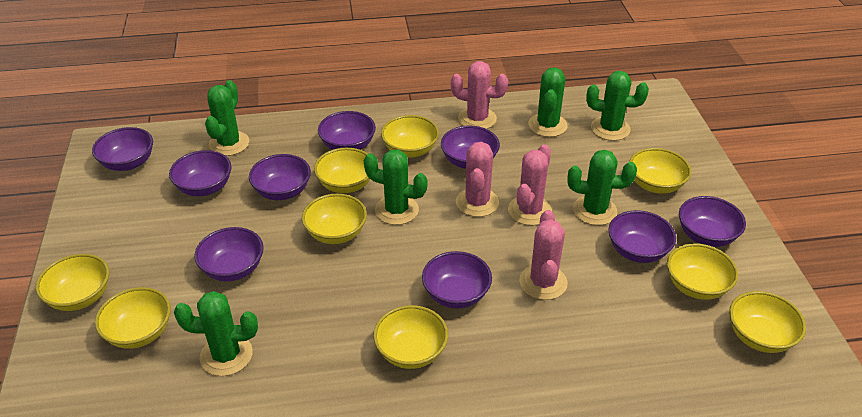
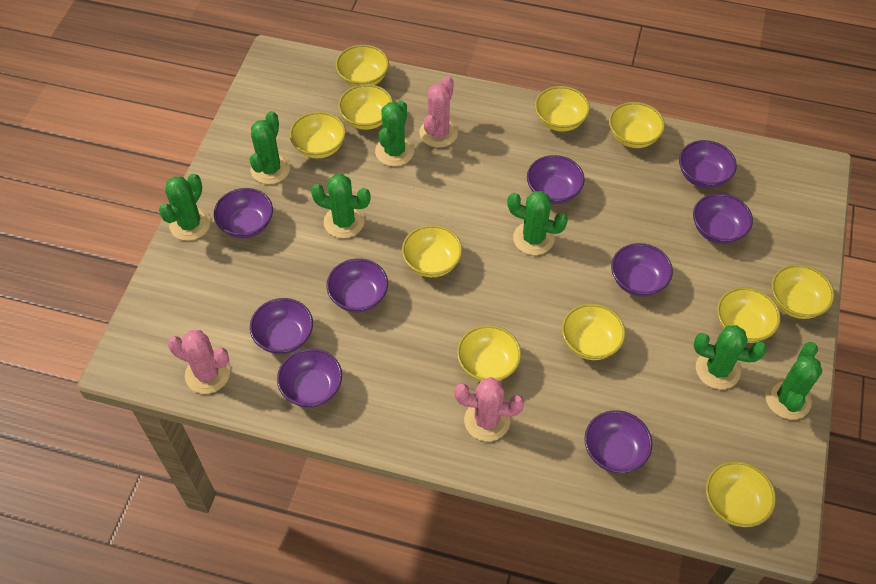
green cactus: [174,291,258,376] [205,80,249,156] [364,149,428,225] [528,67,568,137] [567,150,637,225] [586,71,649,141] = 6 -> [159,174,211,241] [250,111,290,184] [311,174,371,238] [375,100,414,166] [507,191,568,255] [693,325,767,389] [765,342,822,420] = 7
pink cactus: [451,61,508,129] [456,142,499,217] [508,144,552,226] [519,210,568,300] = 4 -> [167,330,230,394] [419,76,458,147] [455,377,524,441] = 3
yellow bowl: [36,254,109,311] [95,287,171,349] [302,194,367,244] [314,148,370,193] [373,305,448,369] [381,115,439,158] [629,148,691,194] [667,243,738,300] [729,291,806,353] = 9 -> [290,112,346,158] [336,45,389,87] [338,84,393,130] [402,225,462,277] [457,325,521,381] [535,86,590,132] [562,304,625,360] [609,102,665,148] [706,461,776,527] [717,287,781,343] [771,264,835,319] = 11

